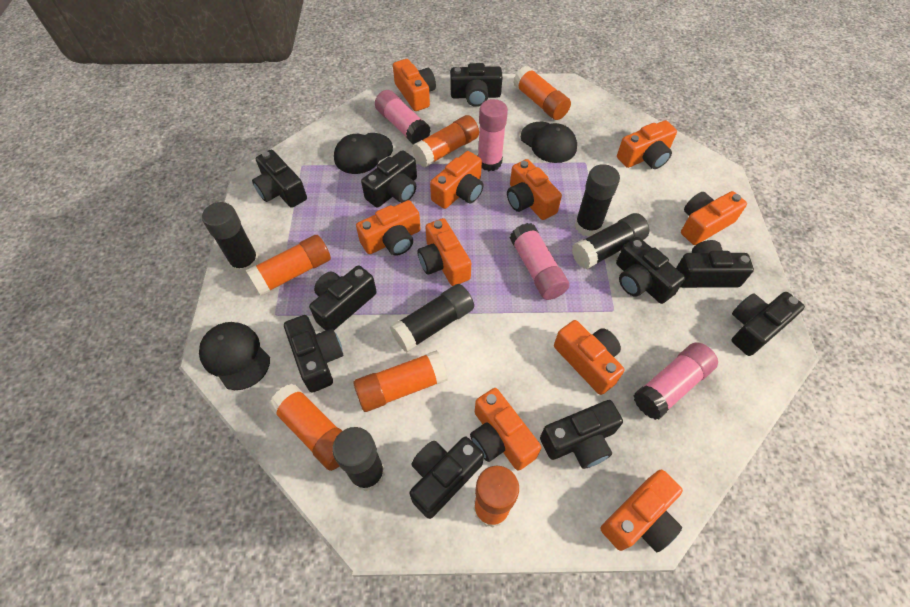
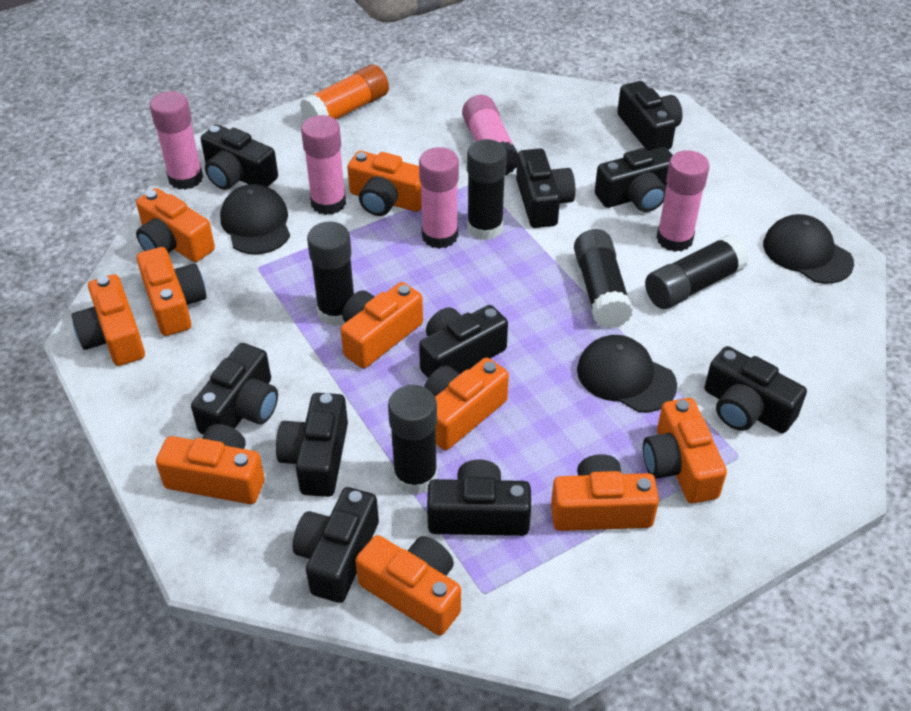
orange glue stick: [246,235,331,296] [268,384,342,471] [353,350,448,412] [412,115,479,167] [474,465,519,528] [513,66,571,120] = 6 -> [300,65,389,120] = 1
pink glue stick: [375,90,431,145] [478,99,508,171] [510,223,569,300] [634,342,718,420] = 4 -> [150,91,203,190] [301,115,346,215] [419,147,459,249] [462,95,518,175] [656,150,710,252] = 5

